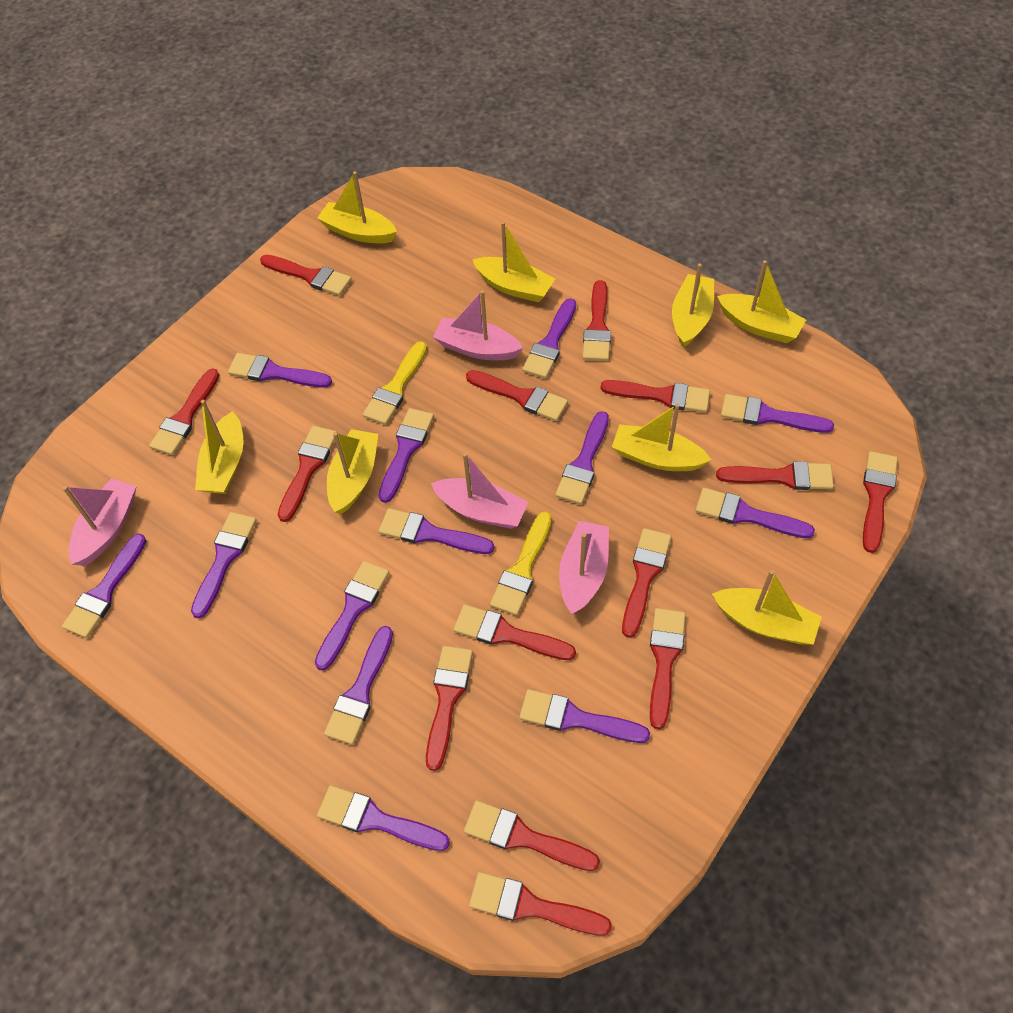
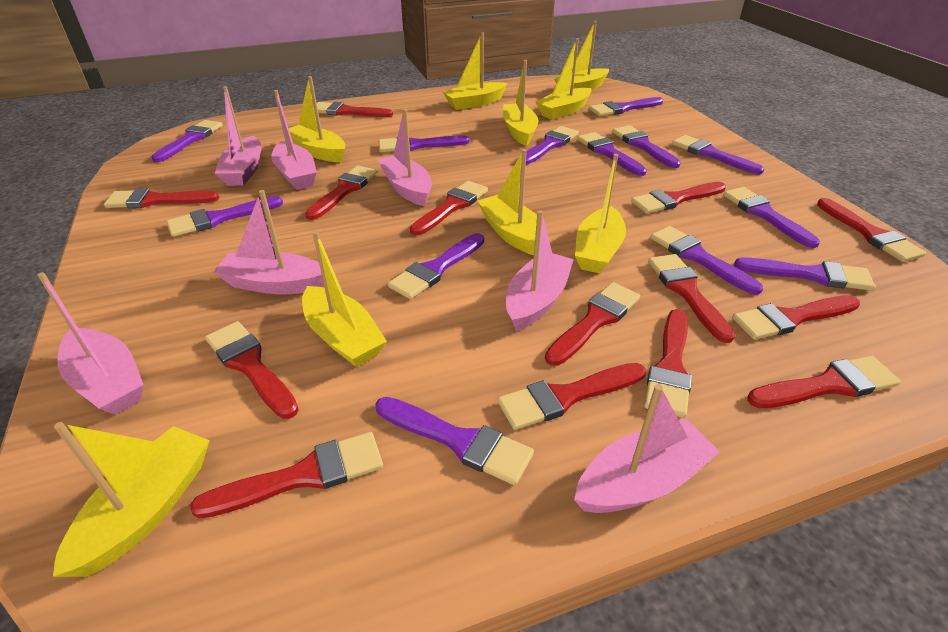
pink boat: [63,478,137,566] [431,453,529,529] [433,290,523,360] [559,521,609,614] = 4 -> [37,272,144,415] [213,190,324,295] [215,86,262,186] [271,90,317,190] [377,109,432,206] [506,210,574,331] [574,384,720,513] = 7
yellow boat: [195,400,243,494] [317,171,397,243] [327,429,378,514] [473,221,555,302] [612,404,711,471] [672,263,714,348] [712,570,822,645] [717,260,806,343] = 8 -> [53,422,210,577] [289,76,345,162] [302,231,387,367] [443,32,507,110] [477,149,537,255] [503,60,539,146] [536,38,592,120] [554,21,609,90] [575,154,626,273] = 9
yellow brush: [363,341,427,425] [490,511,552,616] = 2 -> none = 0

